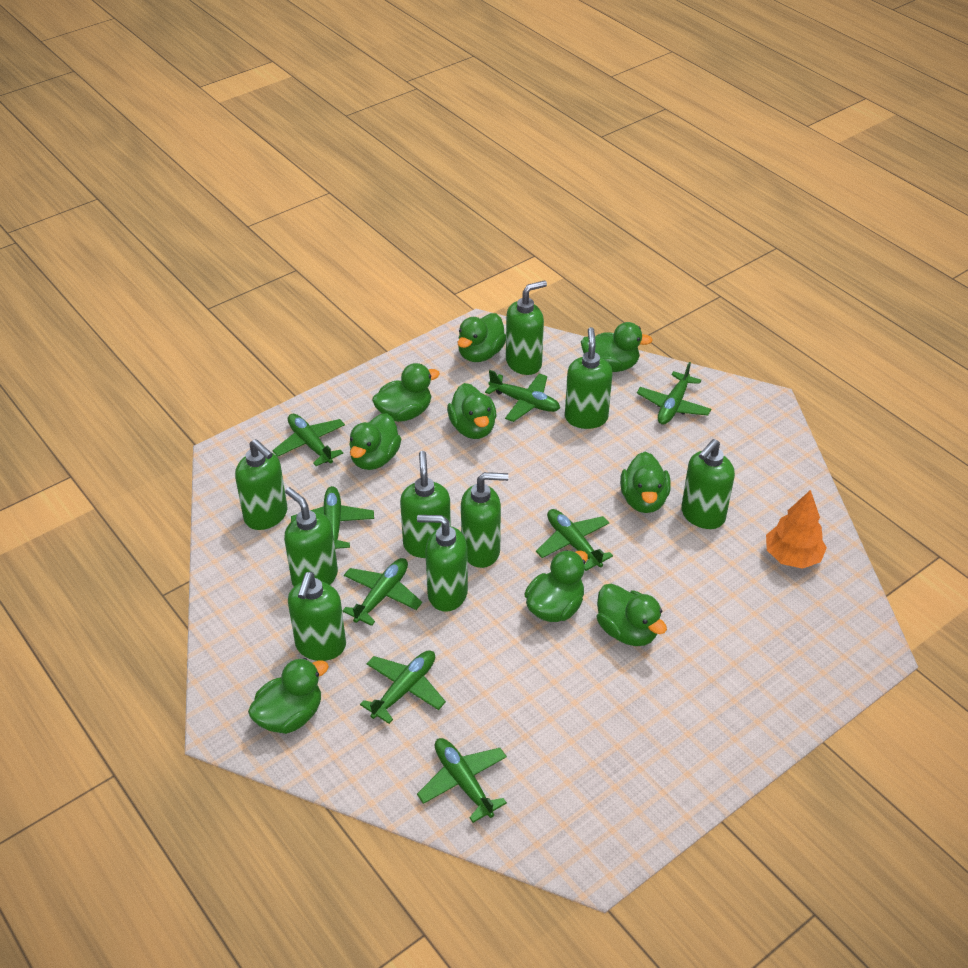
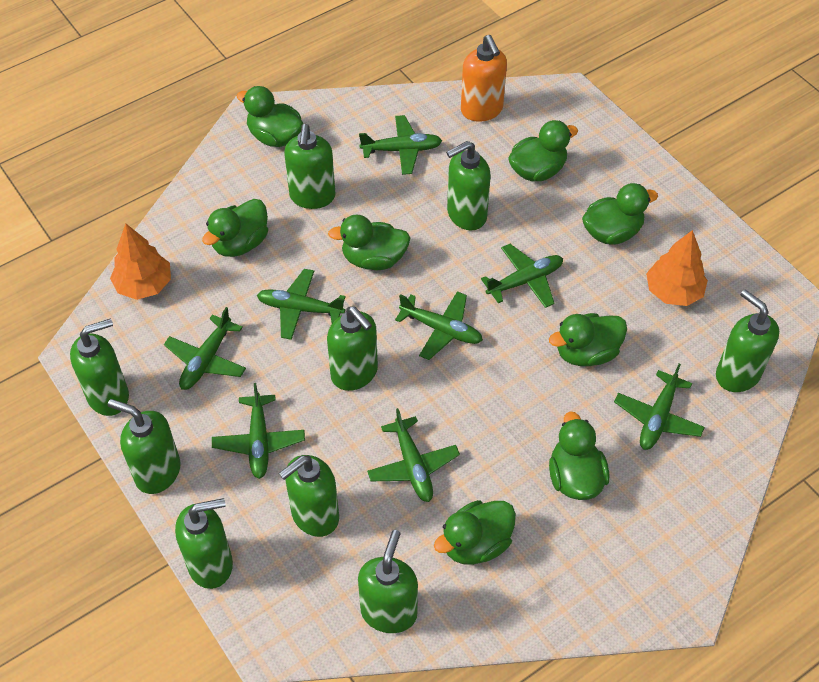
green duck: [248,658,329,734] [349,413,401,470] [372,363,440,422] [447,383,496,439] [457,313,506,362] [524,550,588,622] [581,322,653,372] [597,583,667,646] [620,452,671,513] = 9 -> [202,199,268,257] [237,86,303,147] [328,214,410,270] [434,500,516,565] [508,120,578,182] [549,313,627,366] [549,411,609,500] [582,183,658,245] = 8
orange soap dispenser: none = 0 -> [461,35,507,122] = 1
orange tree: [766,490,827,569] = 1 -> [110,223,171,300] [646,230,708,306] = 2

